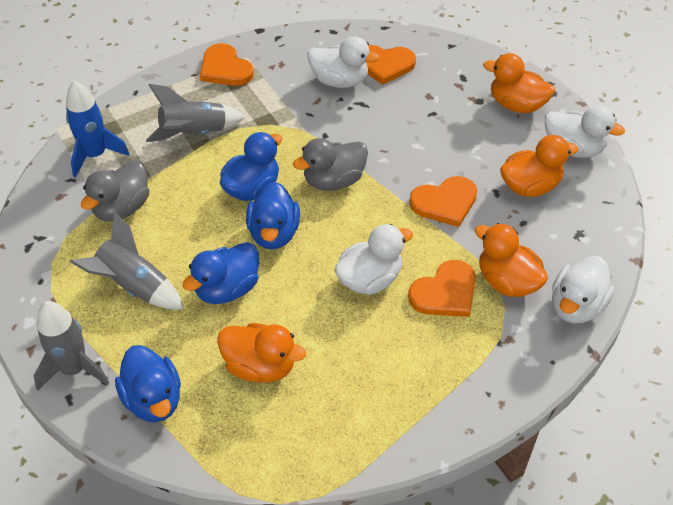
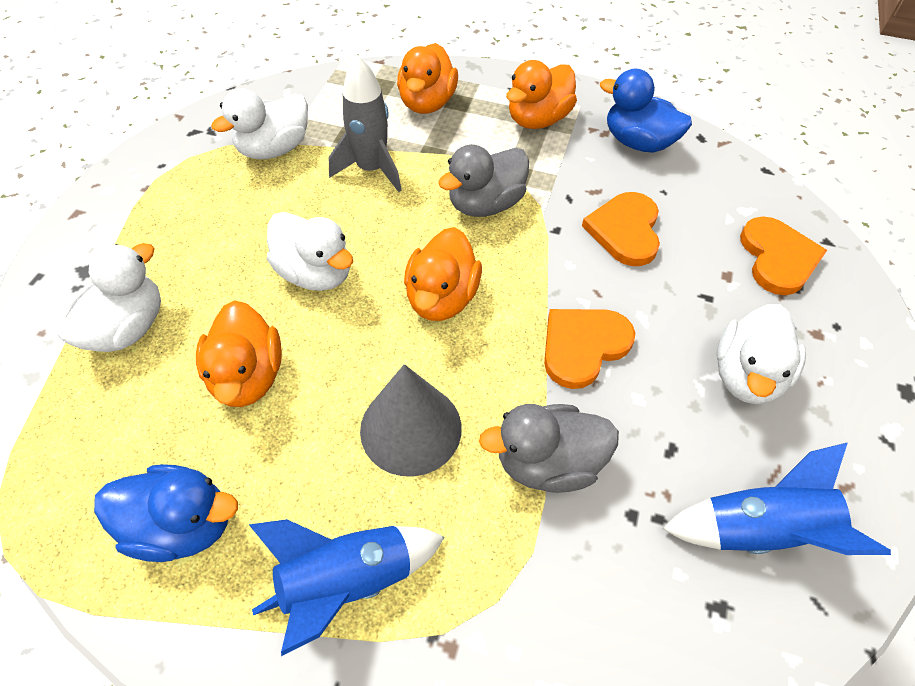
blue duck: [115,345,181,422] [183,242,259,304] [220,132,282,201] [246,182,300,249] = 4 -> [94,464,238,562] [600,69,692,153] = 2
blue rocket: [66,81,129,178] = 1 -> [249,519,445,656] [662,443,891,555] = 2
grey cone: none = 0 -> [360,364,462,477] = 1
grey rocket: [34,301,109,390] [70,213,184,310] [146,84,245,142] = 3 -> [329,55,402,192] = 1
orange heart: [200,43,254,86] [366,45,416,85] [408,260,476,317] [409,176,477,227] = 4 -> [544,309,635,389] [582,192,660,266] [740,217,827,295] = 3

